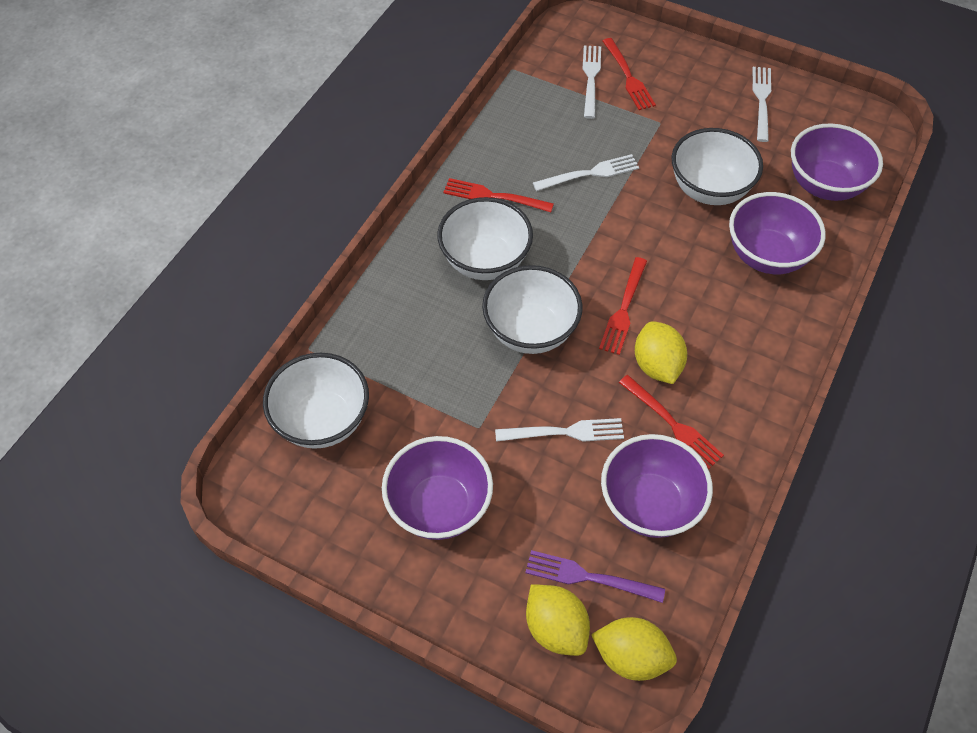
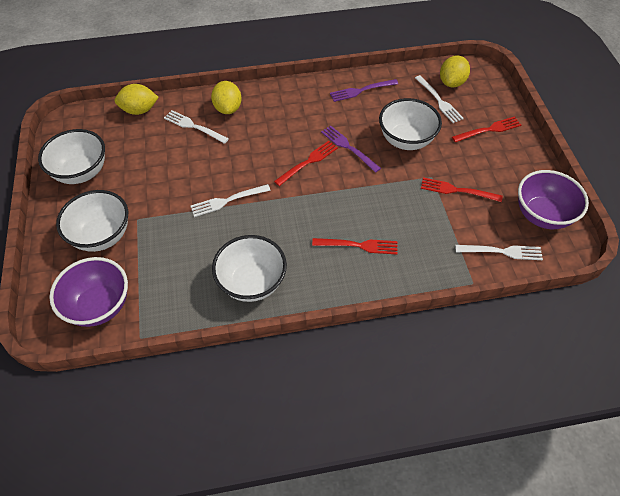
purple bowl: [382,436,493,540] [601,434,713,538] [729,192,826,274] [791,123,883,201] = 4 -> [49,257,128,327] [518,170,589,229] = 2
purple fork: [525,550,665,603] = 1 -> [321,125,381,173] [330,79,398,102] = 2

